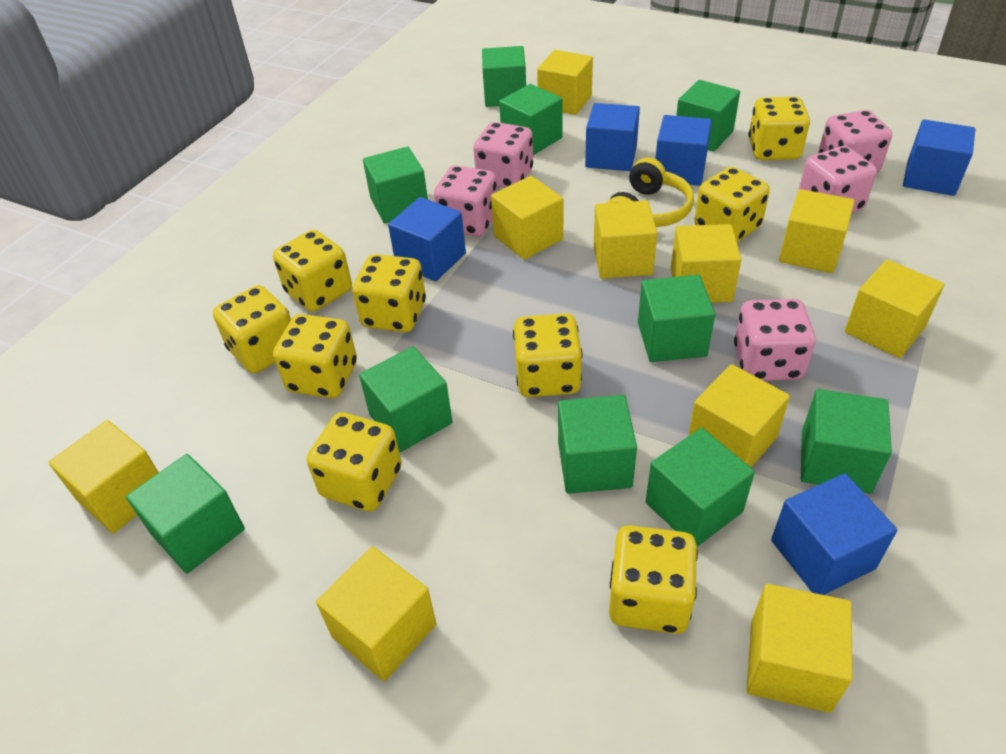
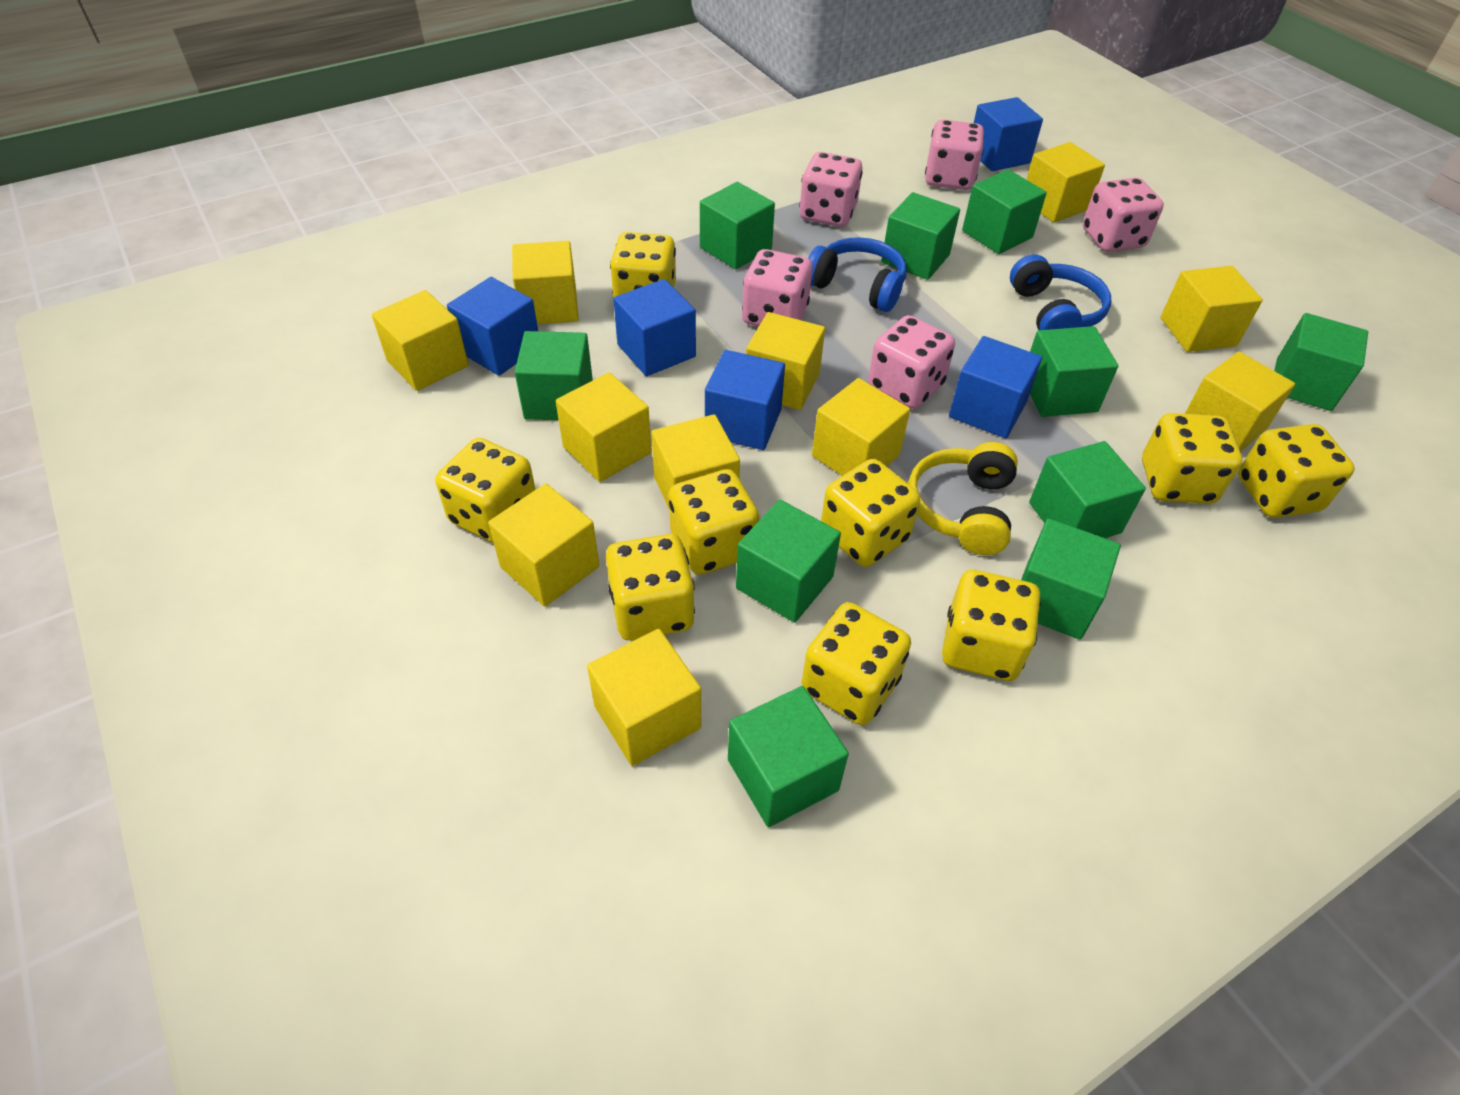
blue headphones: none = 0 -> [808,237,907,312] [1010,254,1111,330] = 2
yellow cube: [48,420,159,533] [316,547,436,681] [491,176,563,260] [537,50,593,115] [594,200,657,278] [671,224,742,303] [688,364,790,467] [746,584,853,713] [779,189,855,273] [845,260,945,358] = 10 -> [372,290,469,391] [488,484,599,606] [512,241,579,325] [556,372,651,482] [587,629,701,766] [651,414,740,508] [746,312,825,410] [812,378,910,476] [1026,142,1105,222] [1161,266,1263,352] [1185,352,1295,451] = 11

